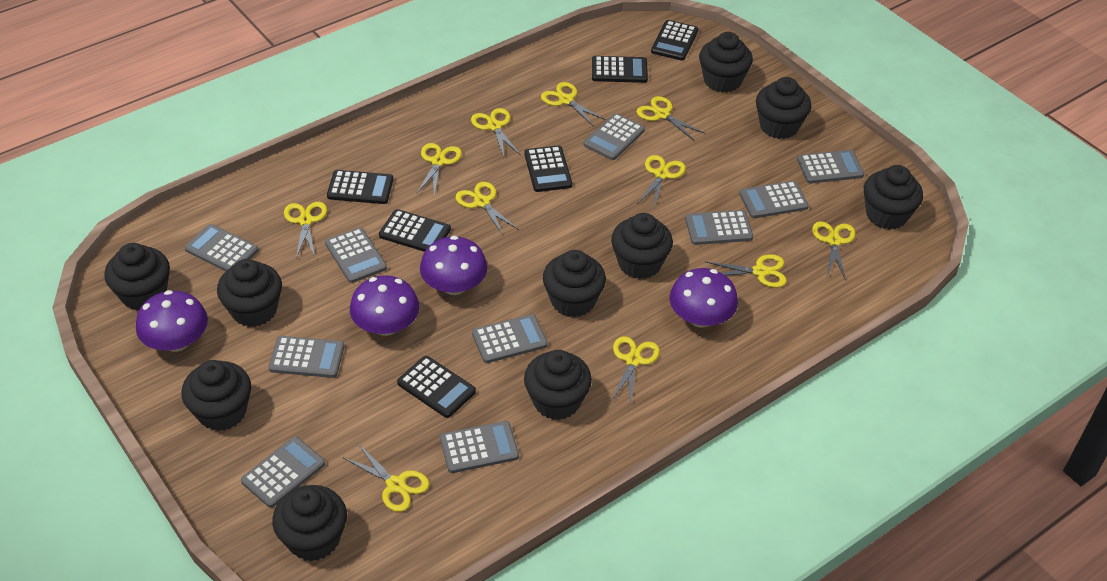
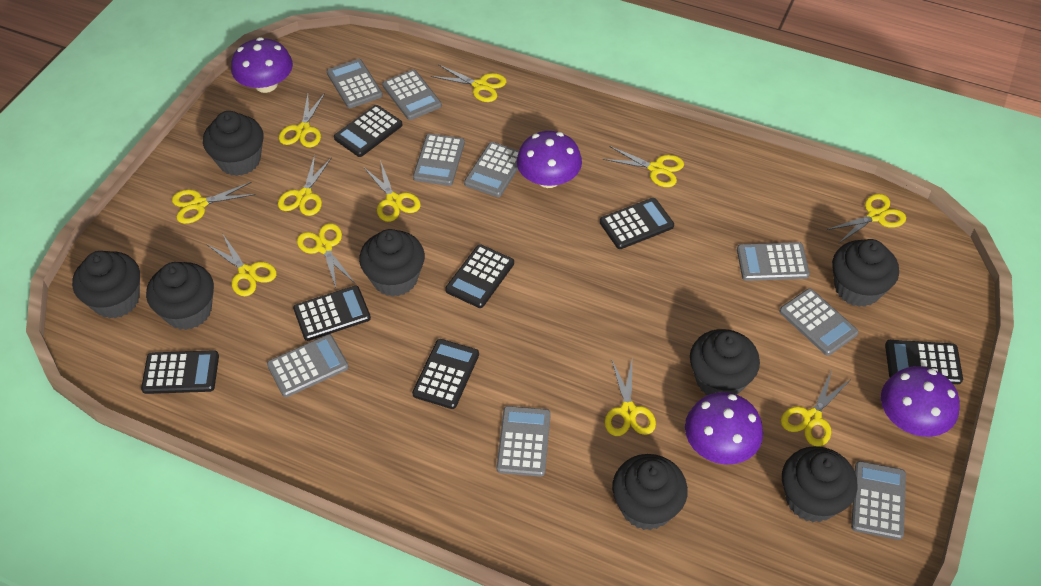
black calculator: [327,170,393,204] [379,209,451,252] [397,356,476,418] [524,145,572,192] [592,56,648,83] [651,20,698,61] = 6 -> [141,350,219,394] [293,286,371,341] [334,105,402,157] [412,339,479,409] [445,244,514,308] [600,198,674,249] [885,340,963,384] = 7
black cupcake: [104,243,170,311] [182,360,251,431] [217,259,282,327] [272,485,347,561] [524,350,592,420] [543,250,606,317] [611,213,673,279] [699,32,753,93] [756,77,811,139] [864,165,923,230] = 10 -> [72,251,140,319] [146,262,214,330] [203,111,264,176] [359,229,425,297] [612,454,688,530] [690,329,760,395] [782,446,858,522] [832,239,899,307] = 8
grey calculator: [184,224,258,271] [241,437,325,508] [269,336,344,378] [325,227,387,283] [440,421,519,473] [472,314,548,363] [584,113,645,160] [685,210,753,245] [739,181,809,218] [797,150,864,184] = 10 -> [267,334,349,397] [327,59,383,108] [382,70,442,120] [413,134,465,186] [464,142,519,197] [497,406,551,477] [737,242,810,281] [779,289,859,356] [851,461,906,540] = 9

